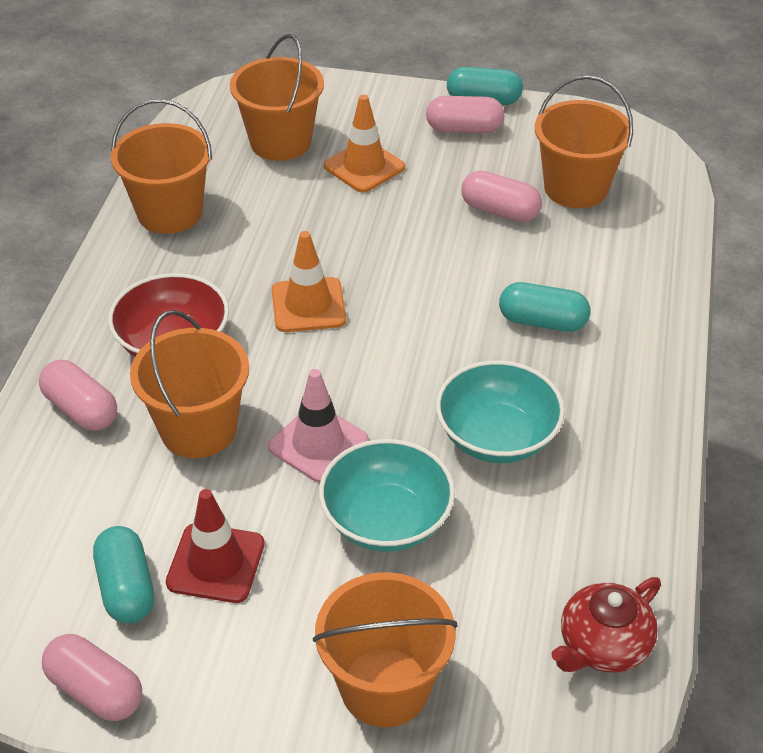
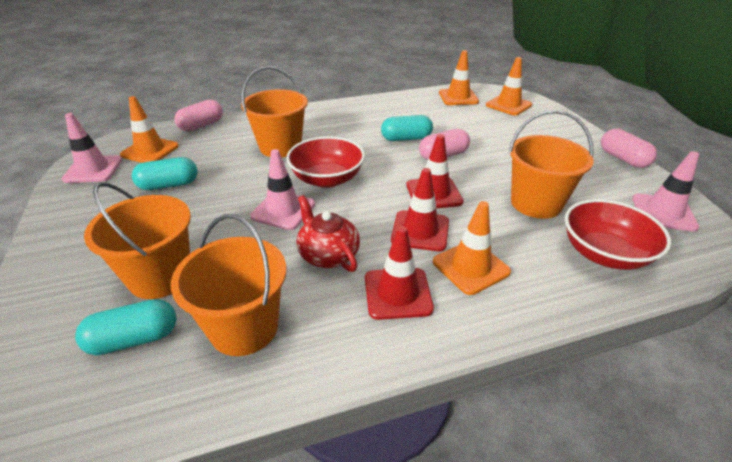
orange bucket: [111,99,212,234] [130,310,249,458] [230,34,324,161] [313,572,457,727] [535,75,633,208] = 5 -> [84,182,191,299] [171,214,286,356] [241,66,308,157] [508,110,594,219] = 4
orange traffic cone: [272,231,346,332] [324,94,405,193] = 2 -> [120,96,179,163] [433,201,511,295] [439,50,479,105] [486,57,532,116] = 4
pink capsule: [39,360,117,431] [42,634,142,721] [426,96,505,133] [461,171,542,222] = 4 -> [174,100,223,132] [419,129,470,160] [601,129,657,168] = 3
pink traffic cone: [268,369,369,483] = 1 -> [62,113,122,183] [250,149,315,230] [632,151,699,231] = 3
red bowl: [108,273,229,357] = 1 -> [286,136,365,188] [565,199,671,270] = 2
red traffic cone: [166,489,265,603] = 1 -> [365,226,434,320] [391,168,449,251] [406,134,463,208] = 3
turquoise bowl: [319,439,455,552] [436,360,565,463] = 2 -> none = 0

